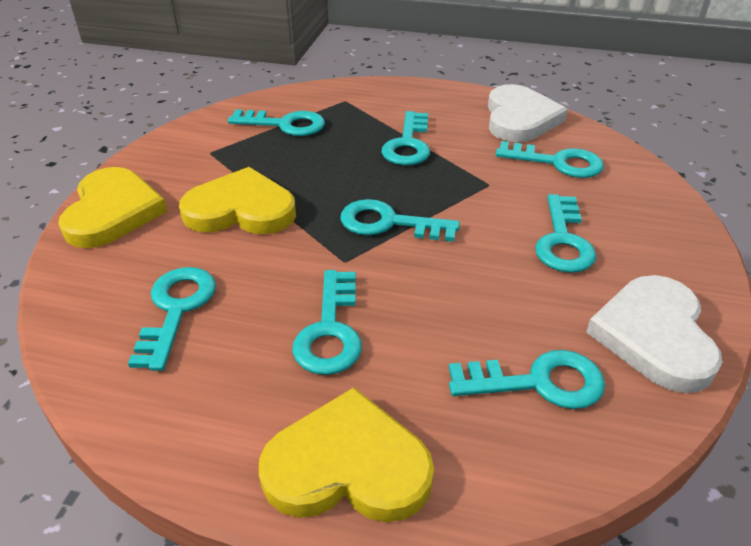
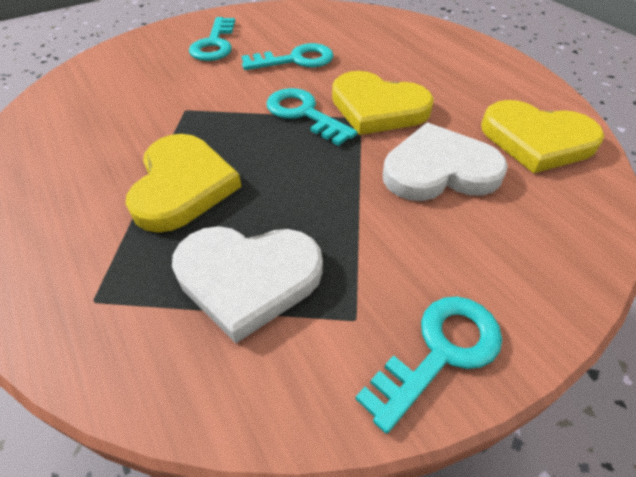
turquoise key: [128,267,216,371] [228,109,325,136] [292,270,362,375] [340,199,460,242] [381,111,430,165] [449,350,605,409] [496,141,604,178] [535,194,597,273] = 8 -> [189,17,235,61] [242,43,334,70] [266,88,358,146] [355,296,502,434] = 4

